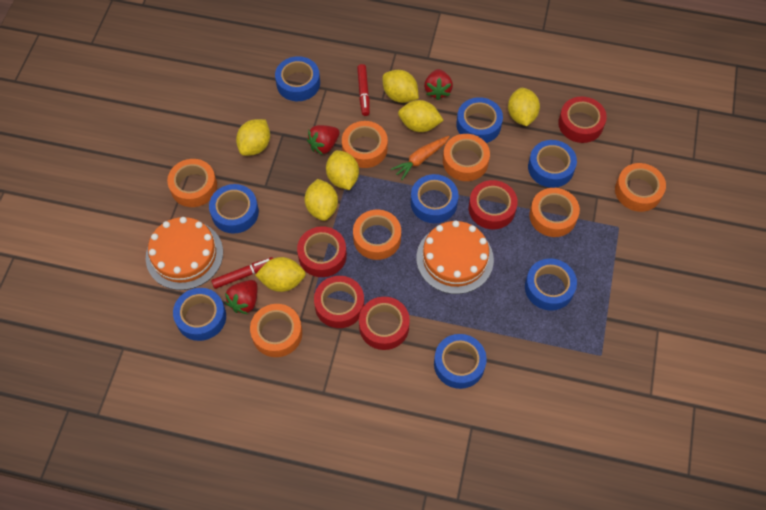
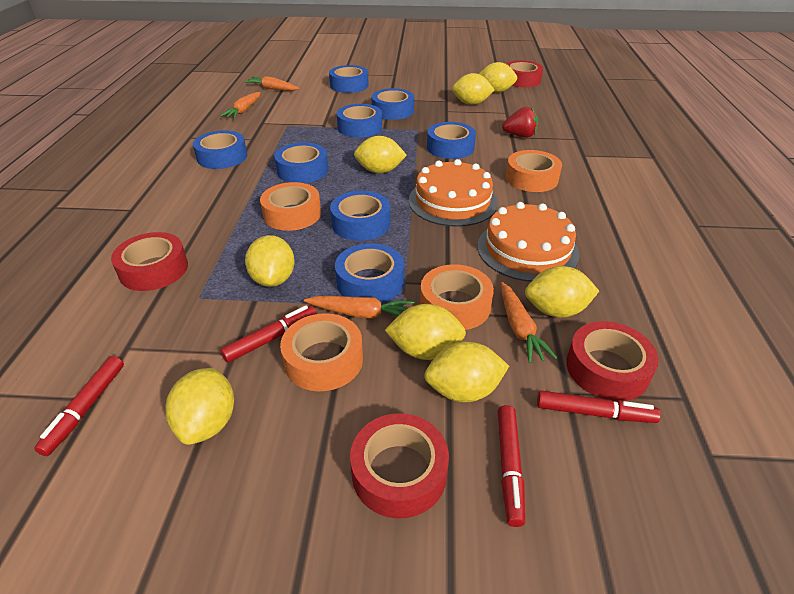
orange carrot: [391,136,450,180] = 1 -> [220,92,260,118] [244,76,299,91] [304,296,415,319] [501,282,557,364] = 4
orange tape: [167,159,217,207] [250,304,302,357] [342,121,388,168] [353,210,401,260] [443,134,490,181] [529,188,580,237] [615,163,666,212] = 7 -> [260,182,321,231] [280,313,363,391] [420,264,494,330] [506,150,562,192] = 4
red marker: [211,257,274,289] [357,64,370,116] = 2 -> [34,356,124,456] [220,305,317,363] [498,405,525,527] [537,391,661,423] = 4
red strawberry: [225,280,258,314] [307,125,340,155] [424,69,453,100] = 3 -> [502,107,538,138] = 1
red tape: [297,226,347,277] [314,276,364,328] [359,297,410,350] [469,180,518,229] [558,97,607,143] = 5 -> [111,232,188,291] [350,413,449,519] [506,60,543,87] [566,321,659,401] = 4
yellow lemon: [236,119,270,156] [255,257,306,292] [304,179,338,221] [326,150,359,190] [382,70,419,103] [398,100,444,132] [508,88,540,126] = 7 -> [166,368,234,445] [245,235,295,287] [354,136,407,173] [385,304,466,360] [424,341,509,402] [452,73,494,105] [479,62,517,92] [525,266,599,318] = 8

